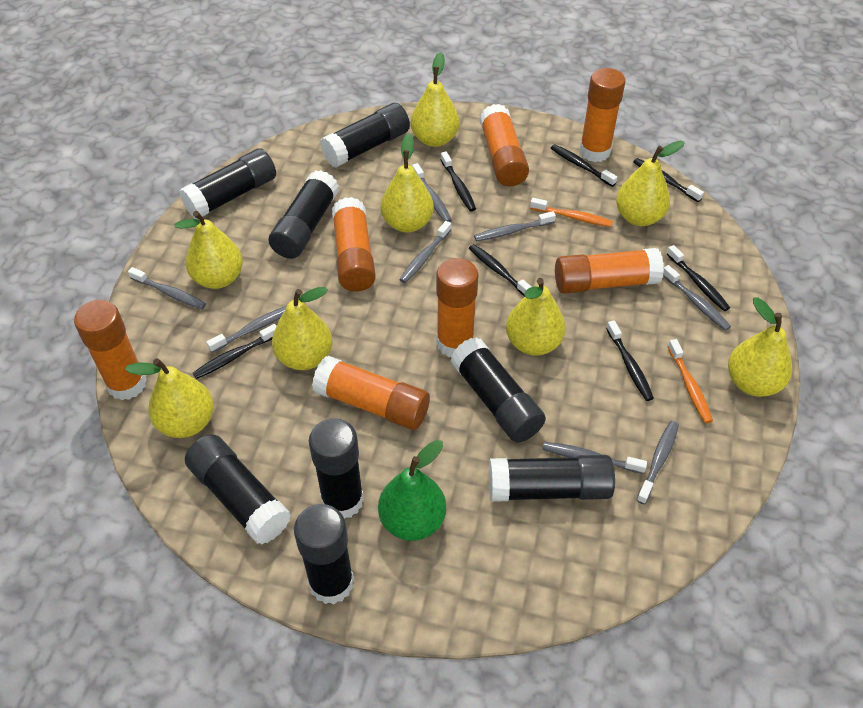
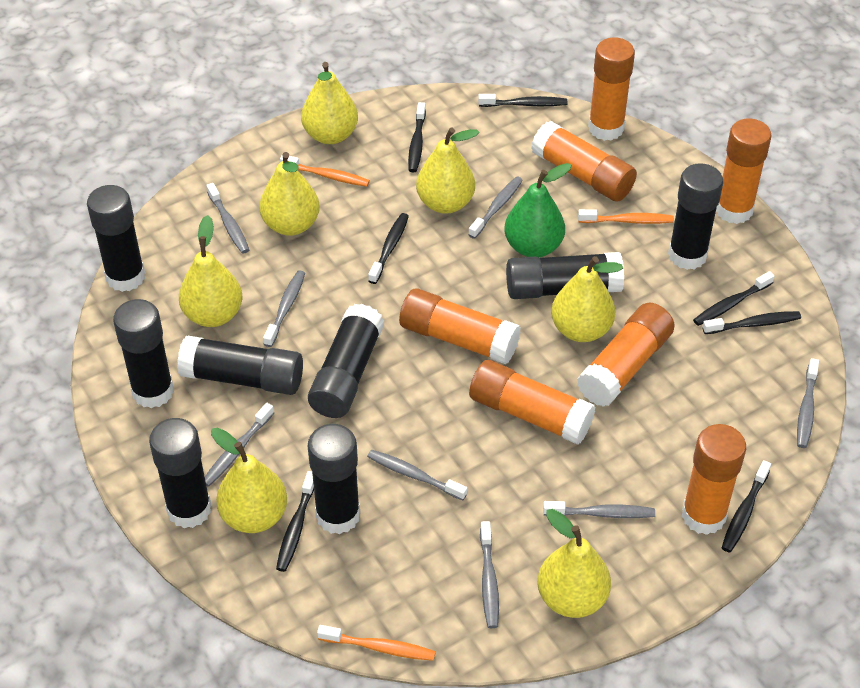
orange toothbrush: [530,198,613,227] [668,339,713,423] = 2 -> [280,154,370,187] [317,625,436,661] [578,209,674,224] = 3
yellow pear: [125,358,214,438] [175,211,243,289] [272,287,332,370] [381,133,434,233] [411,52,459,147] [506,278,566,356] [616,141,685,226] [728,298,792,397] = 8 -> [179,215,243,327] [211,428,287,533] [259,152,320,236] [301,62,358,144] [416,128,479,214] [537,509,611,618] [551,256,623,342] = 7

